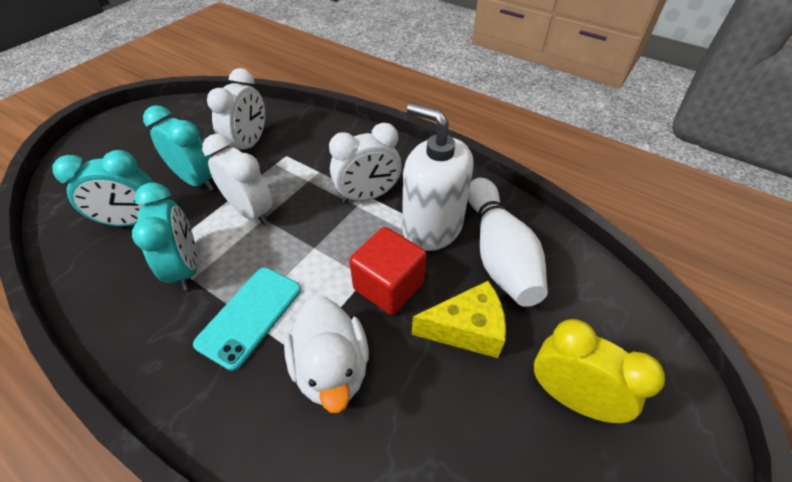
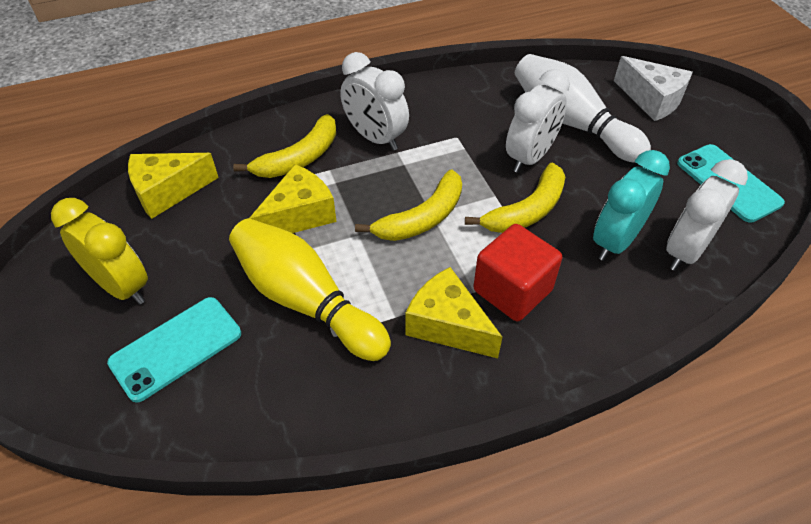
turquoise clock: [52,150,157,227] [132,183,197,291] [143,105,214,191] = 3 -> [593,150,670,261] = 1
turquoise phone: [193,267,301,371] = 1 -> [107,297,241,403] [677,144,785,223] = 2
white cheese: none = 0 -> [614,56,693,121] = 1
white duck: [284,296,369,413] = 1 -> none = 0
white soap dispenser: [402,103,474,251] = 1 -> none = 0
yellow banana: none = 0 -> [233,114,336,178] [355,169,462,241] [465,162,565,233] = 3
yellow bowling pin: none = 0 -> [229,218,391,361] = 1
yellow cheese: [412,281,506,358] = 1 -> [128,153,219,219] [250,164,337,233] [405,267,502,358] = 3

